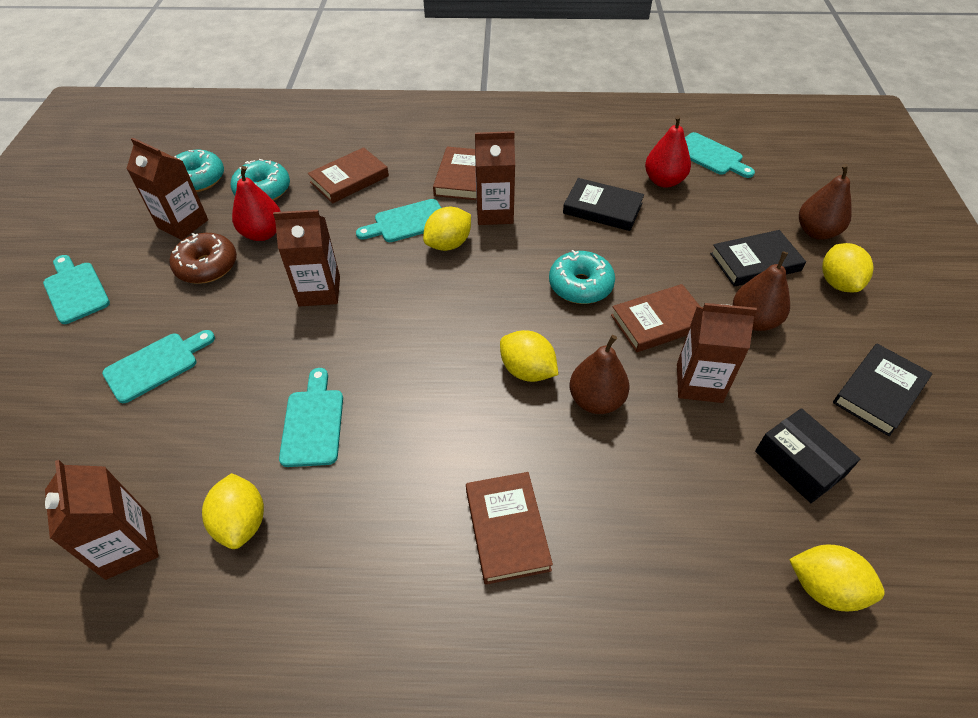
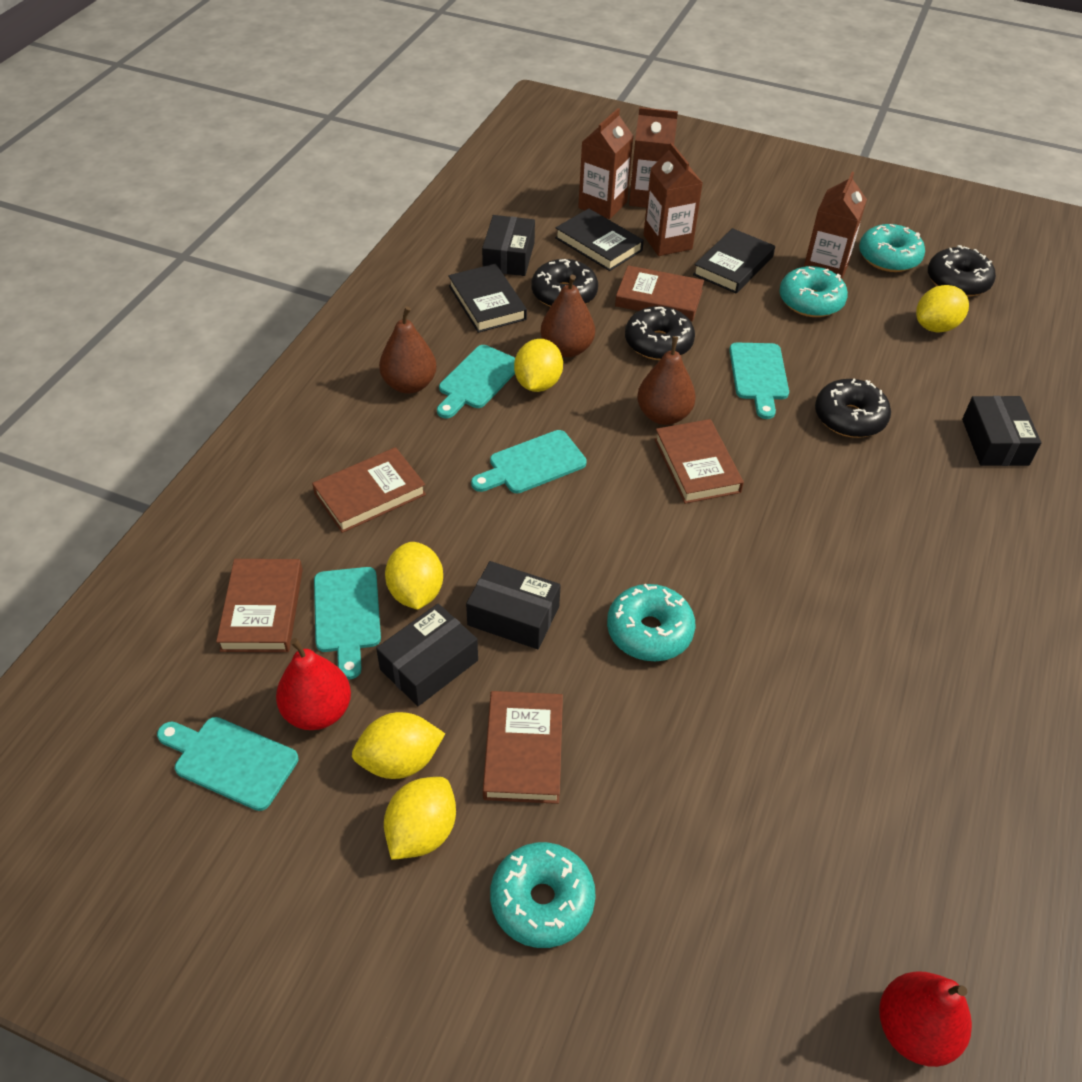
black box: [755,408,860,503] = 1 -> [376,604,478,706] [466,561,561,649] [482,215,535,276] [962,396,1042,466] = 4
black donut: none = 0 -> [531,259,598,307] [625,306,695,360] [815,379,891,438] [928,245,996,297] = 4
brown book: [307,147,389,203] [433,147,477,200] [466,472,553,585] [611,284,701,352] = 4 -> [216,559,303,652] [312,447,426,533] [483,691,563,804] [615,265,704,322] [654,419,744,504] = 5
brown carton: [45,460,159,580] [127,137,208,240] [273,210,340,307] [475,131,515,225] [677,303,757,403] = 5 -> [578,108,634,219] [629,107,678,208] [643,143,703,256] [804,172,867,279] = 4
brown donut: [169,233,237,284] = 1 -> none = 0
turquoise donut: [174,150,224,192] [231,159,290,201] [549,250,615,304] = 3 -> [490,842,596,948] [607,584,695,661] [779,266,848,317] [859,224,925,272] = 4

